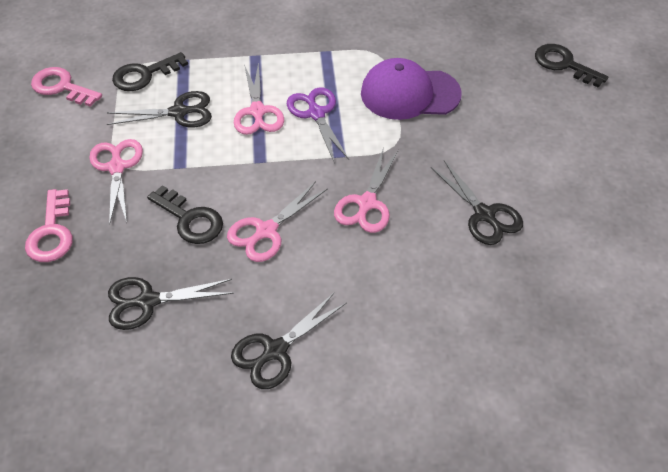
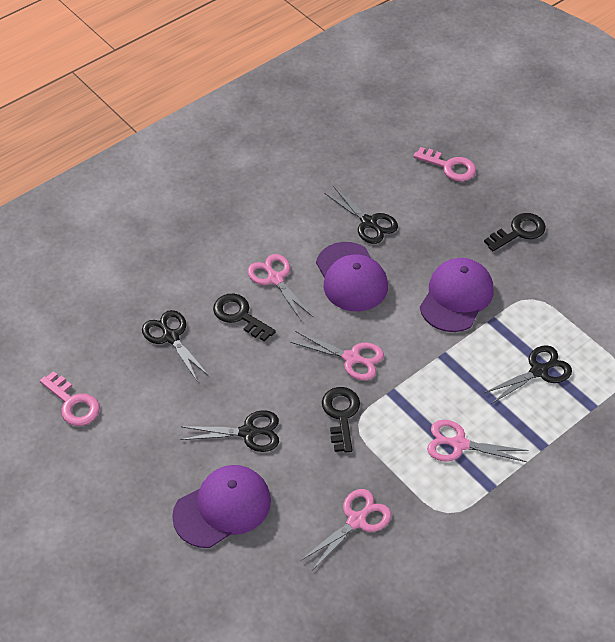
purple cap: [361,58,462,120] = 1 -> [172,465,271,548] [316,242,388,312] [420,258,493,332] = 3
purple scissors: [287,87,349,162] = 1 -> none = 0

